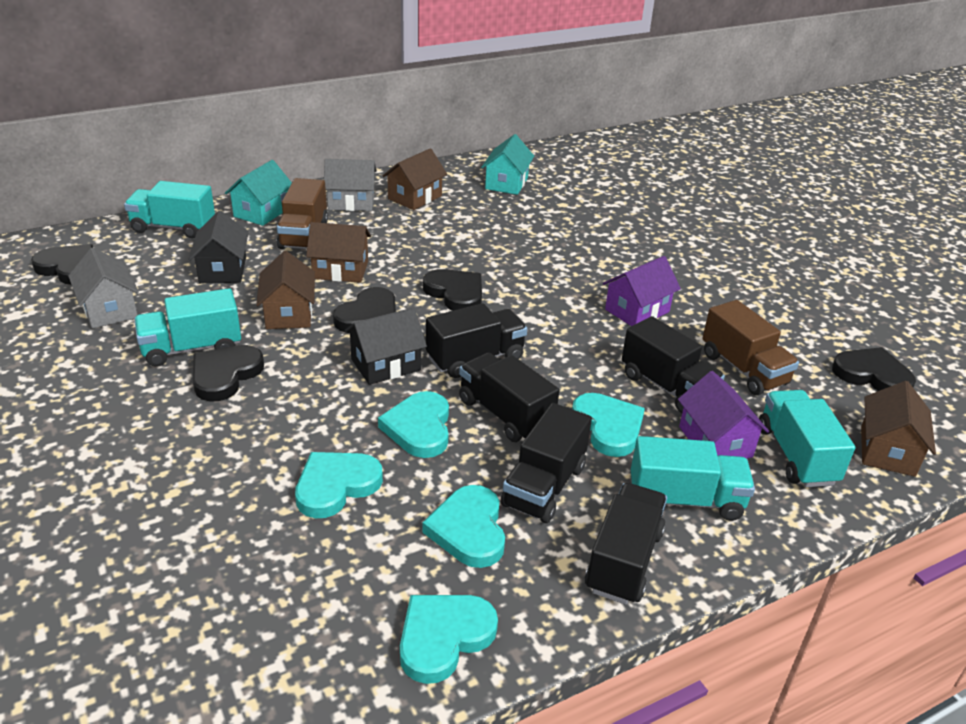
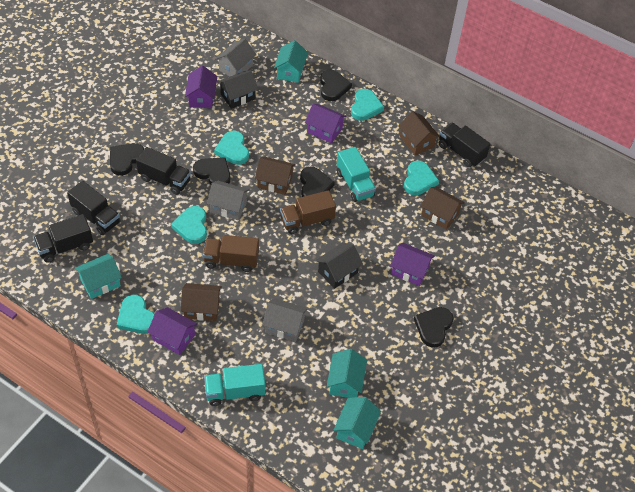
black truck: [426,303,527,378] [459,353,559,442] [501,403,592,523] [585,483,667,605] [622,316,725,413] = 5 -> [33,214,93,263] [67,181,121,235] [136,147,191,195] [439,123,490,167] = 4
grey house: [68,248,139,329] [324,159,377,211] = 2 -> [207,181,250,220] [215,38,256,77] [262,298,308,342] = 3
purple house: [603,256,681,326] [678,371,769,459] = 2 -> [147,307,198,355] [185,66,217,108] [305,104,346,143] [390,243,435,286] = 4
turquoise house: [225,160,292,226] [481,134,534,195] = 2 -> [75,254,122,299] [274,40,308,83] [327,349,367,398] [334,397,381,449] = 4
turquoise truck: [124,181,215,238] [134,288,241,366] [631,436,755,521] [759,390,855,487] = 4 -> [204,364,265,406] [337,147,376,202] = 2

